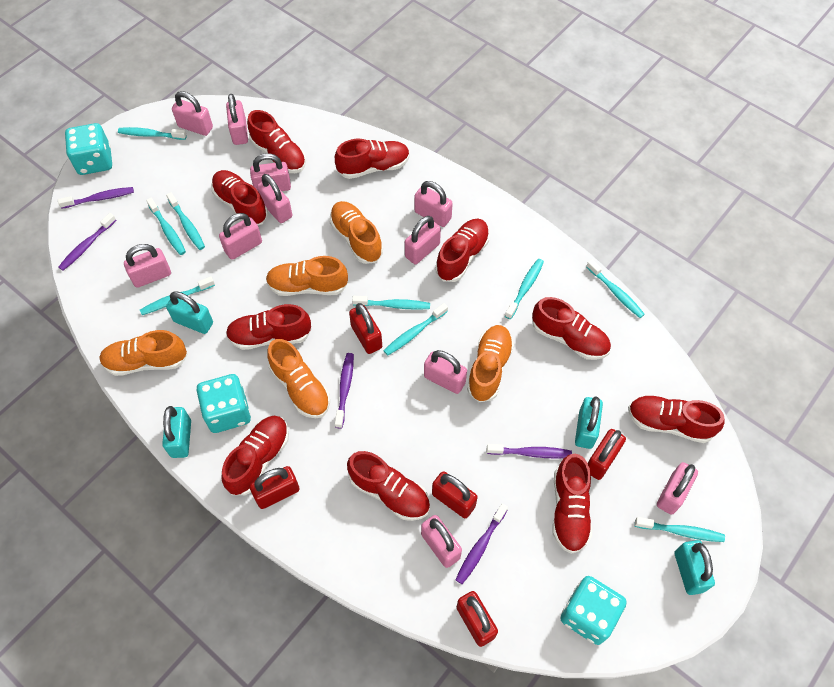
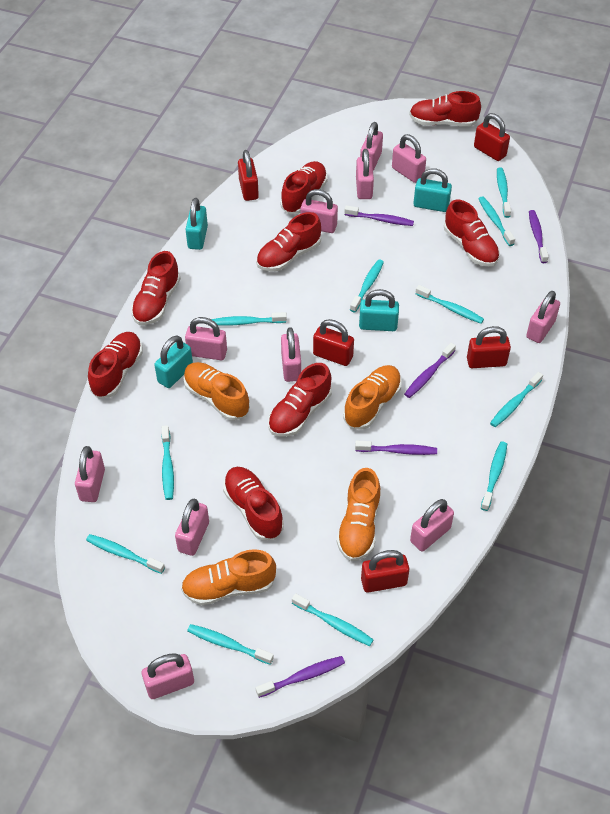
orange shoe: [99,330,187,376] [266,256,348,296] [267,339,330,418] [329,201,383,264] [467,325,514,402] = 5 -> [181,549,276,605] [183,362,250,421] [337,468,381,561] [343,365,402,430] = 4
red shoe: [211,170,268,225] [222,416,289,495] [226,304,312,350] [247,110,306,173] [335,139,410,179] [347,451,430,521] [435,219,490,282] [532,297,611,360] [552,454,592,554] [628,395,725,443] = 10 -> [88,332,143,399] [131,251,181,325] [223,467,284,540] [256,212,321,272] [268,363,332,437] [280,161,327,214] [409,91,481,127] [444,199,500,267] = 8
turquoise dice: [65,123,112,175] [197,374,251,433] [560,576,627,645] = 3 -> none = 0
turquoise toothbrush: [118,127,187,140] [140,276,215,315] [146,198,186,255] [166,192,205,250] [352,296,430,310] [384,303,448,356] [505,259,544,319] [586,259,645,318] [635,517,725,542] = 9 -> [86,534,165,574] [162,425,174,500] [187,624,274,665] [211,312,287,326] [292,593,374,646] [350,259,384,312] [415,285,484,324] [478,196,515,246] [481,442,507,511] [490,372,543,427] [497,167,511,218] = 11

